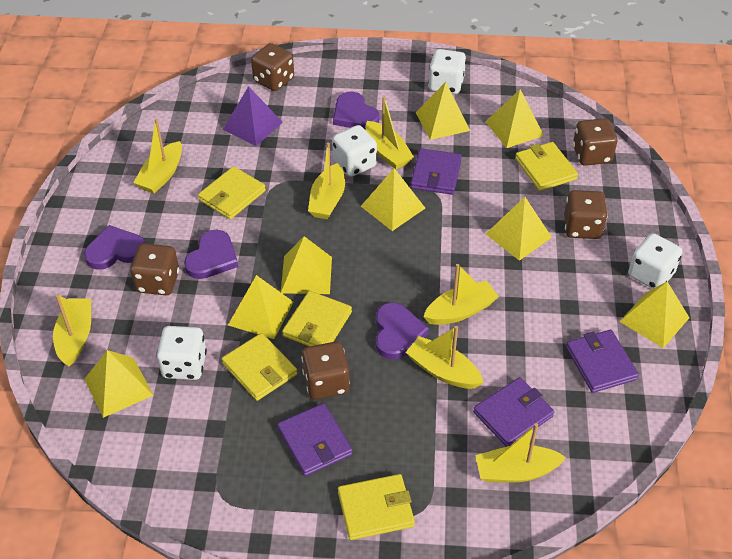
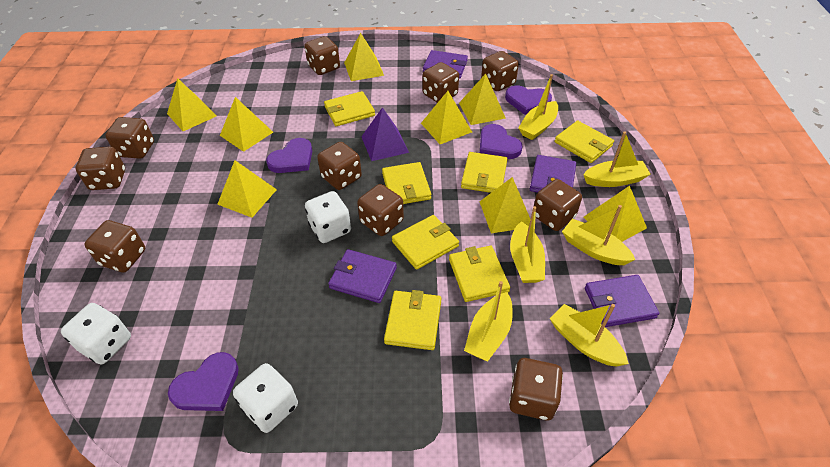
brown dice: [130,243,179,295] [251,43,294,91] [301,342,350,399] [564,190,608,239] [573,118,617,166] = 5 -> [76,147,125,190] [84,220,145,272] [105,117,154,159] [304,36,340,75] [317,142,362,190] [357,184,404,236] [423,62,459,103] [481,51,519,91] [509,358,563,420] [534,179,582,231] = 10
white dice: [156,326,207,380] [332,125,377,177] [428,49,466,94] [628,233,682,289] = 4 -> [61,303,131,364] [233,363,298,433] [305,191,351,243] = 3
yellow boat: [53,294,91,366] [133,118,182,194] [308,143,345,219] [365,96,414,169] [406,326,484,389] [423,264,499,325] [475,423,566,483] = 7 -> [464,281,513,361] [510,206,545,283] [518,74,558,140] [549,304,629,367] [562,205,636,265] [583,132,651,187] = 6
yellow wallet: [198,166,266,219] [222,333,297,401] [282,291,352,346] [338,474,415,540] [515,142,578,191] = 5 -> [324,91,375,126] [382,162,431,204] [384,290,441,350] [392,215,459,270] [449,246,510,302] [461,152,507,193] [555,121,614,163] = 7

